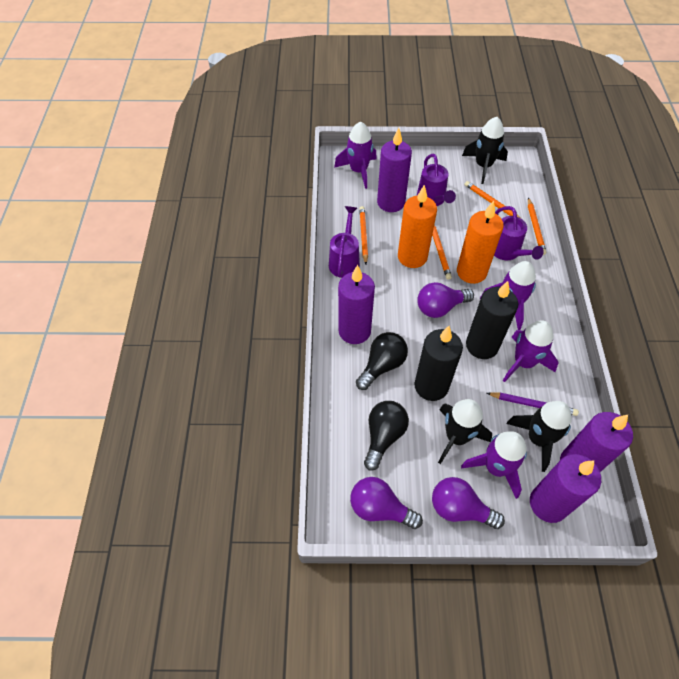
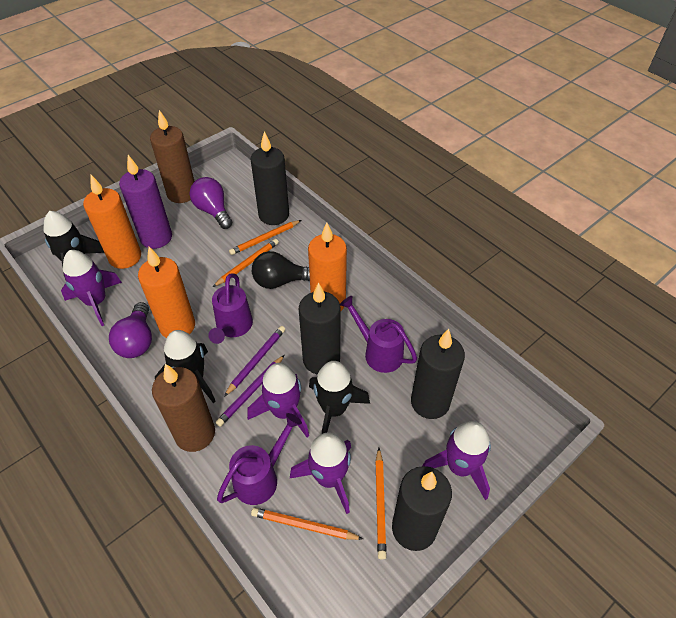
black candle: [414,326,463,401] [466,281,518,359] = 2 -> [250,131,289,225] [299,282,341,375] [392,466,452,551] [411,329,465,419] = 4
black light bulb: [356,332,408,390] [364,401,409,471] = 2 -> [252,251,310,289] = 1
brown candle: none = 0 -> [150,110,195,203] [152,364,215,452] = 2
orange candle: [398,185,437,268] [457,201,504,284] = 2 -> [83,175,141,269] [138,247,195,338] [308,222,347,312] = 3
purple candle: [338,265,375,344] [377,128,412,212] [530,454,601,523] [560,412,633,472] = 4 -> [119,155,172,249] = 1
purple light bulb: [350,477,423,529] [417,282,474,318] [432,477,505,529] = 3 -> [109,302,152,358] [190,177,232,229] = 2
purple pencil: [487,392,579,416] = 1 -> [216,355,284,427] [224,326,285,397] = 2

